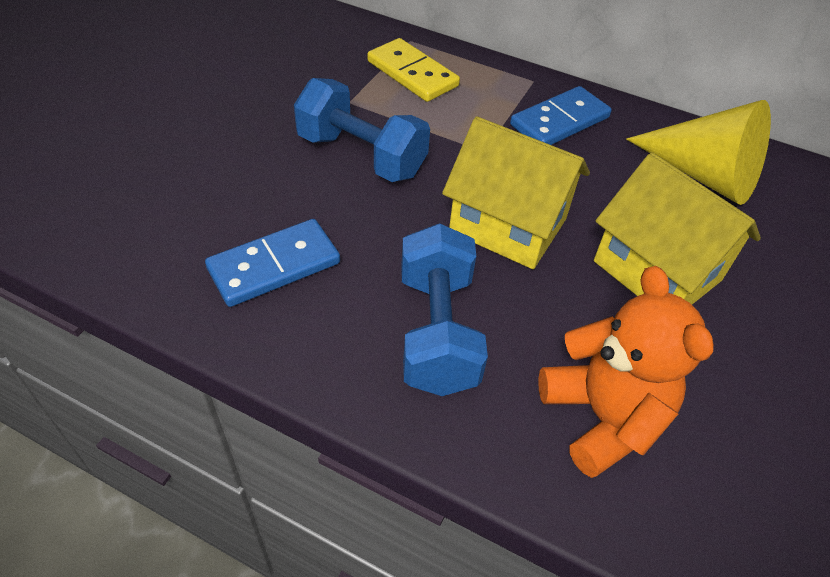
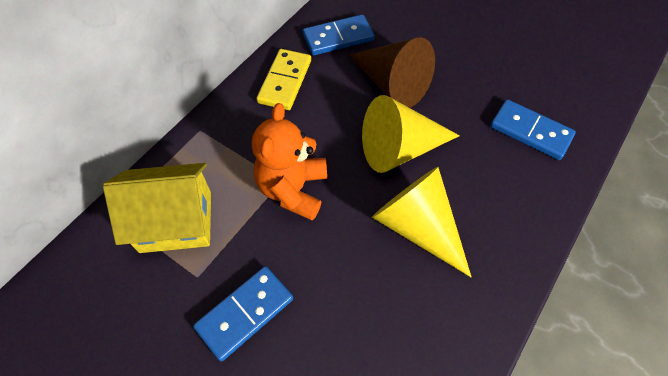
blue domino: [205,219,340,307] [510,86,612,145] = 2 -> [193,266,293,362] [303,14,374,56] [490,99,576,160] = 3
blue dumbbell: [294,78,430,182] [401,223,488,396] = 2 -> none = 0
brown cone: none = 0 -> [349,37,435,108] = 1
yellow cone: [626,100,771,205] = 1 -> [362,95,460,173] [372,167,471,277] = 2
yellow house: [442,116,590,269] [594,152,761,304] = 2 -> [103,163,211,253] = 1

